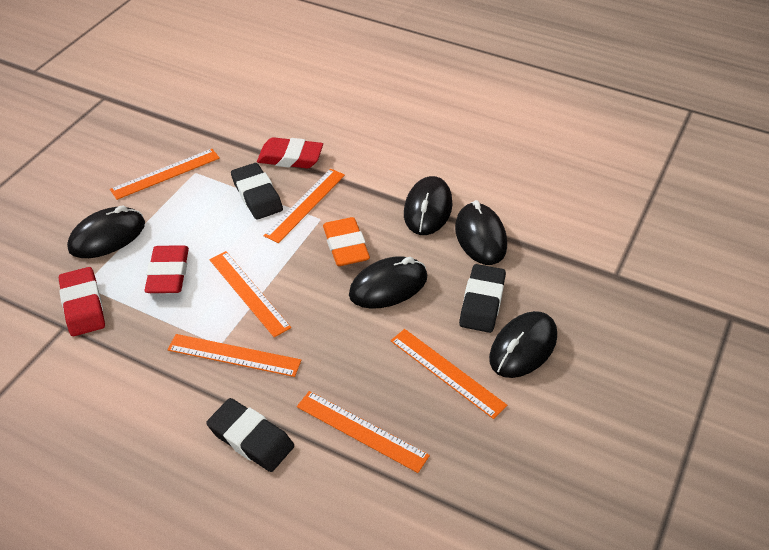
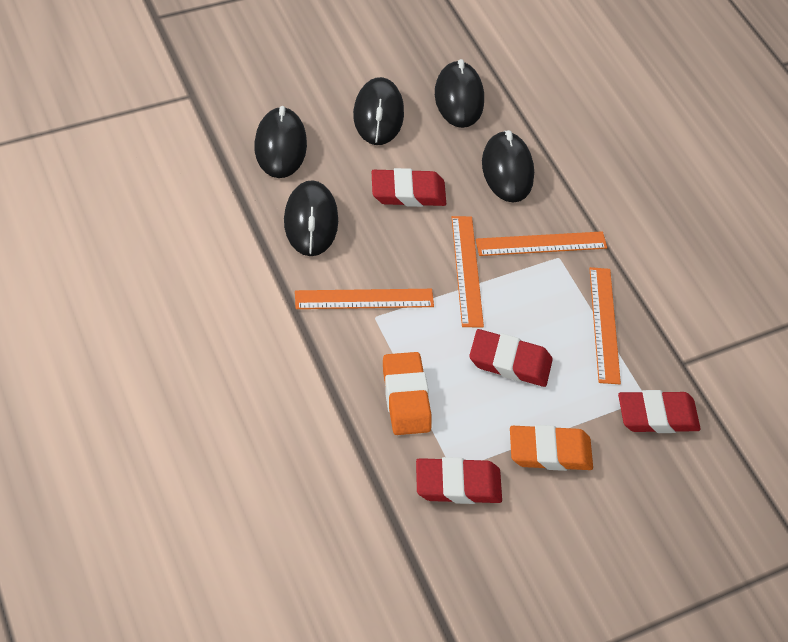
black eraser: [206,398,294,472] [231,163,283,220] [459,264,506,333] = 3 -> none = 0
orange eraser: [323,217,370,266] = 1 -> [383,352,432,435] [510,425,593,471] = 2
orange ruler: [110,149,220,200] [168,334,301,377] [209,251,291,337] [264,169,345,243] [297,391,430,473] [391,329,507,419] = 6 -> [295,289,434,309] [452,216,484,327] [476,231,607,256] [589,267,621,384] = 4
red eraser: [59,267,105,336] [144,245,189,293] [257,137,323,169] = 3 -> [372,168,446,207] [416,457,502,504] [469,329,553,387] [618,390,701,433] = 4

